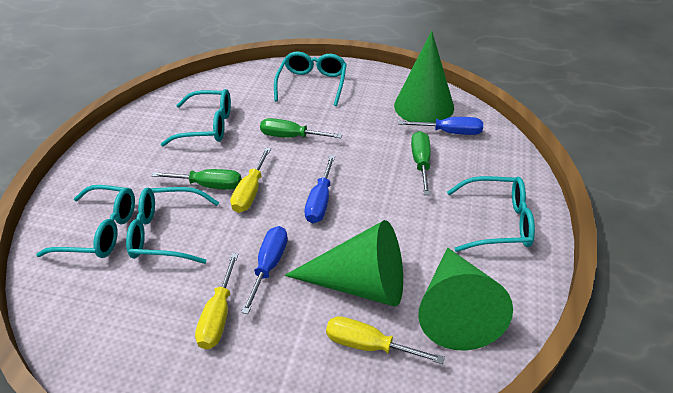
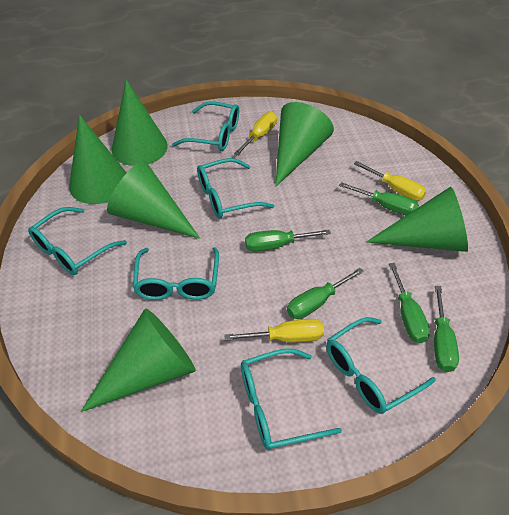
blue screwdriver: [241,226,288,314] [305,155,335,223] [398,117,483,135] = 3 -> none = 0
green cone: [284,220,403,307] [394,31,454,123] [418,247,513,350] = 3 -> [69,115,127,204] [81,308,196,412] [107,161,200,239] [112,79,168,166] [275,102,334,187] [366,187,468,252] = 6
green screwdriver: [152,169,241,190] [260,118,342,138] [411,131,431,195] = 3 -> [245,229,331,252] [287,268,364,319] [339,182,419,215] [389,263,430,343] [434,286,459,372] = 5
turquoise glasses: [36,185,135,258] [126,187,219,264] [161,89,231,146] [274,51,347,106] [447,176,535,252] = 5 -> [28,207,127,275] [133,247,219,300] [172,101,239,151] [197,158,274,218] [241,349,342,450] [326,317,436,414] = 6

